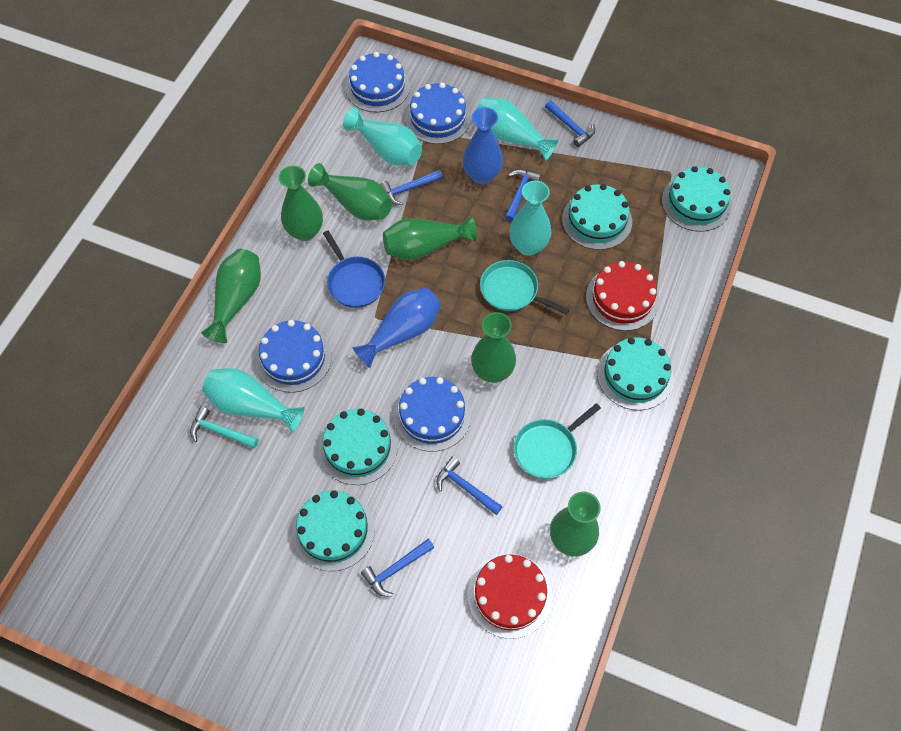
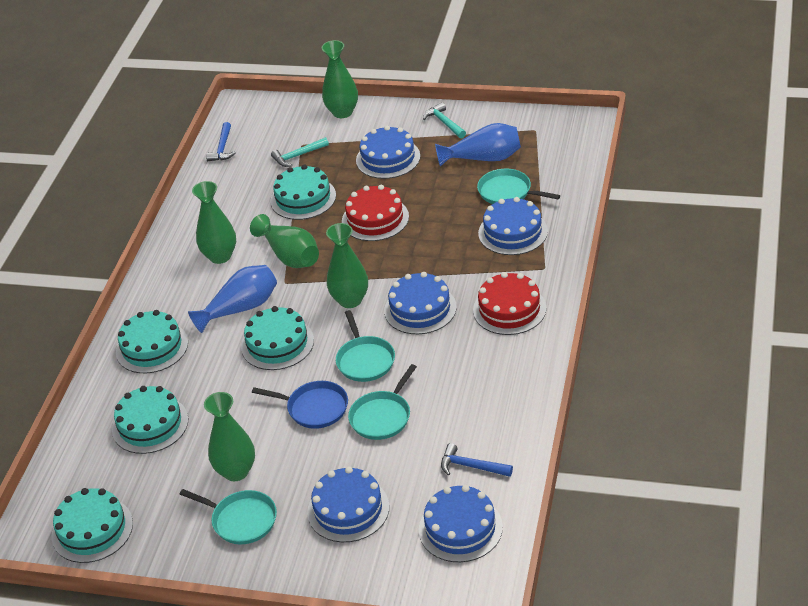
blue cake: [256,320,332,393] [345,52,410,112] [394,377,471,452] [405,83,471,144] = 4 -> [307,467,390,542] [356,125,420,179] [384,272,457,334] [419,485,503,562] [478,197,548,255] = 5
blue hammer: [361,539,434,597] [380,170,443,205] [436,457,503,515] [505,170,541,222] [545,100,595,147] = 5 -> [206,122,236,161] [441,443,513,477] = 2
green vase: [201,249,261,343] [278,166,323,241] [308,163,392,220] [383,216,477,260] [471,312,516,383] [550,491,601,557] = 6 -> [192,181,236,264] [204,392,255,481] [250,214,319,268] [322,40,358,118] [326,223,368,308] = 5
turquoise hammer: [190,406,259,449] = 1 -> [271,137,329,167] [423,102,466,139] = 2
turquoise pan: [480,260,569,315] [514,403,601,479] = 2 -> [180,489,277,544] [336,310,395,382] [348,364,417,440] [477,169,560,204] = 4
turquoise vase: [202,368,305,433] [343,108,422,165] [476,97,559,161] [509,180,551,256] = 4 -> none = 0

